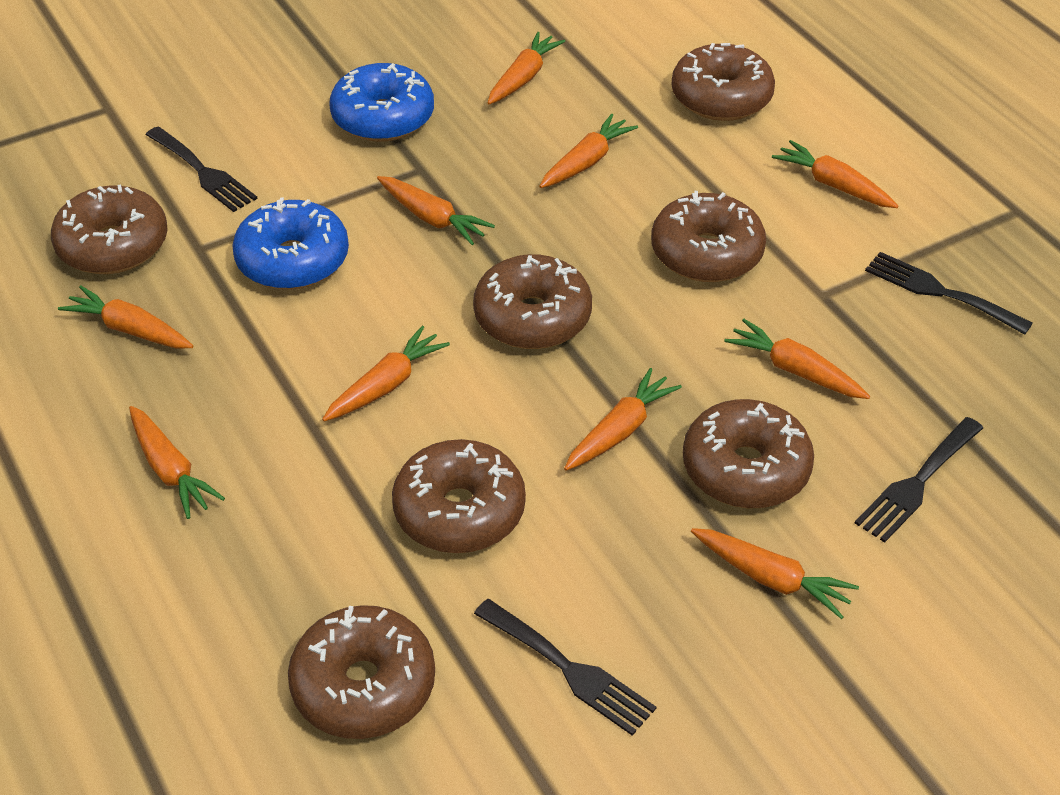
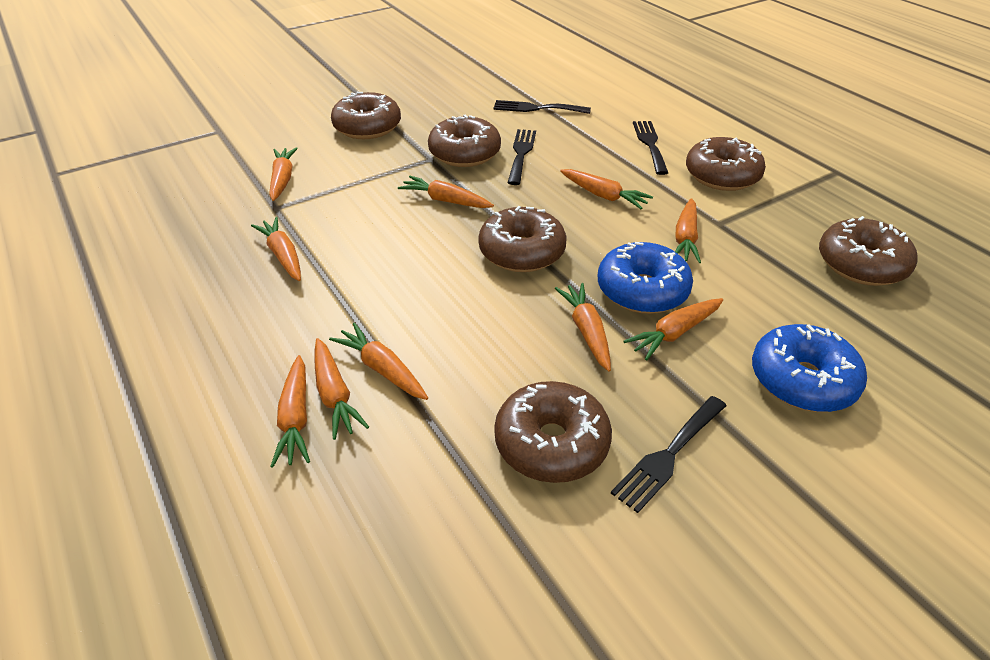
brown donut: [51,184,168,274] [288,605,435,739] [392,439,526,553] [473,254,592,349] [651,191,766,282] [671,43,775,121] [683,399,814,508] = 7 -> [331,92,401,139] [428,115,501,167] [478,206,567,272] [494,381,612,483] [686,137,766,191] [819,216,918,286] = 6

